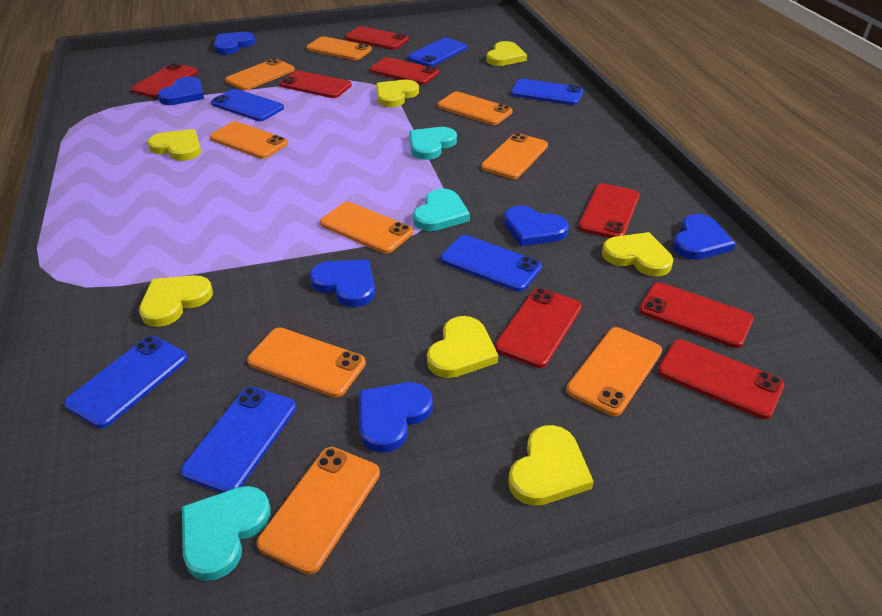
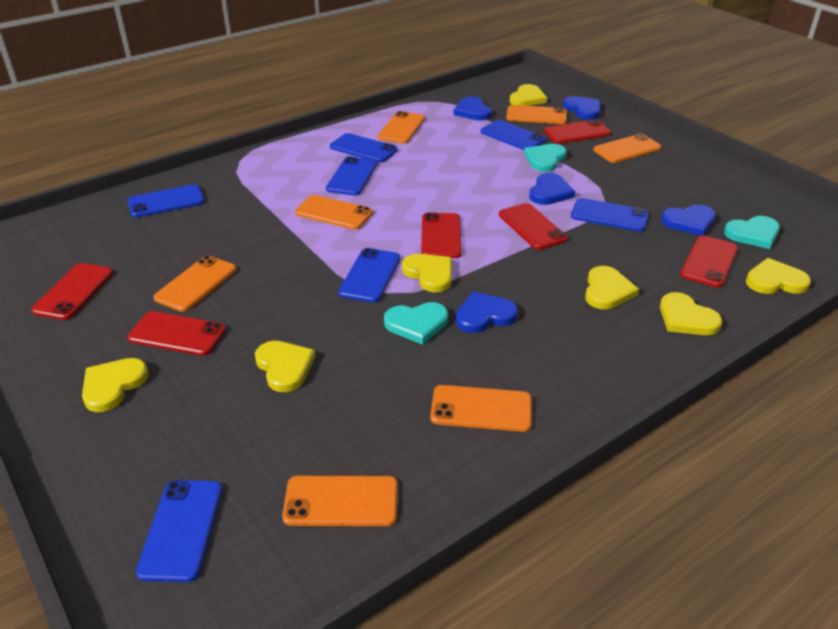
blue heart: [158,77,204,105] [214,32,255,54] [310,260,375,307] [359,382,433,452] [504,205,569,246] [673,214,736,260] = 6 -> [453,96,492,121] [455,291,518,333] [529,173,575,205] [563,96,600,120] [661,205,716,236] = 5
blue phone: [64,336,188,428] [180,387,296,493] [211,89,284,121] [407,38,467,67] [440,235,542,292] [511,79,583,105] = 6 -> [128,184,205,218] [136,480,223,582] [326,156,377,196] [330,133,398,163] [338,248,400,303] [481,120,546,150] [571,198,649,232] = 7
orange phone: [209,121,288,159] [225,58,295,91] [247,328,366,397] [257,447,380,574] [306,36,372,60] [320,202,413,253] [438,92,513,125] [481,133,548,179] [566,327,662,416] = 9 -> [153,255,237,312] [282,476,398,526] [295,195,373,230] [378,111,425,144] [430,385,532,432] [506,105,567,124] [594,133,661,163] = 7
red phone: [131,63,198,98] [280,71,352,98] [345,26,409,50] [370,57,439,85] [495,288,582,368] [578,183,640,238] [639,282,754,348] [658,339,784,419] = 8 -> [31,263,113,320] [127,311,226,356] [421,212,462,258] [499,203,568,250] [544,119,611,144] [680,235,738,288] = 6

